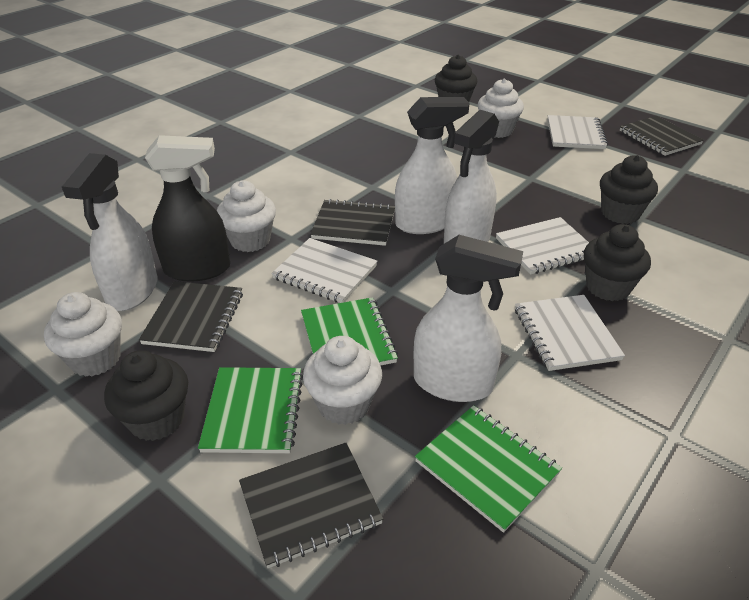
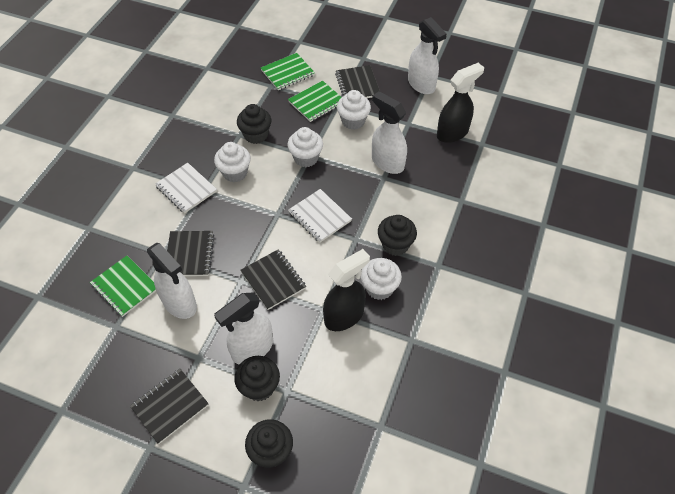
black spray bottle: [145,135,230,282] = 1 -> [323,249,370,331] [437,63,484,143] = 2
white notebook: [271,238,377,303] [496,217,589,275] [515,295,625,371] [547,115,608,149] = 4 -> [155,163,217,213] [288,189,352,243] = 2

